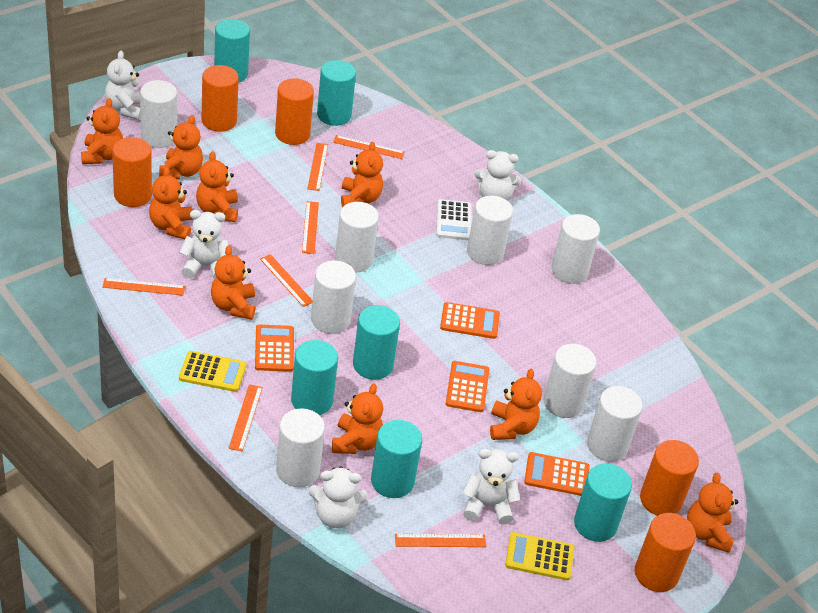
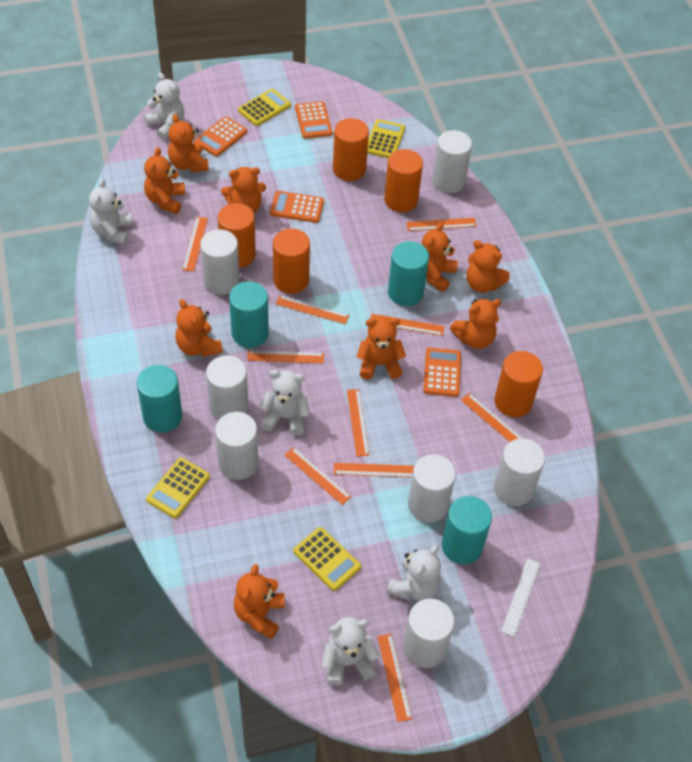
orange ruler: [102,278,185,295] [228,384,263,451] [260,254,313,307] [302,201,319,254] [307,143,328,191] [333,135,405,159] [395,534,486,547] = 7 -> [182,217,208,272] [247,350,324,363] [276,295,349,324] [285,447,352,505] [334,463,414,478] [347,389,370,456] [371,314,444,336] [377,634,412,722] [406,218,477,231] [461,393,523,442] = 10
turquoise cylinder: [214,19,250,83] [291,340,338,415] [317,60,356,126] [353,305,400,380] [371,420,422,498] [574,463,632,542] = 6 -> [137,365,182,432] [229,282,269,348] [388,241,429,306] [442,496,492,564] = 4
white calculator: [436,199,471,240] = 1 -> none = 0
white cylinder: [140,80,177,148] [276,409,325,487] [311,261,356,334] [335,202,379,272] [467,196,513,265] [544,344,597,418] [551,214,600,284] [587,386,643,461] = 8 -> [200,229,240,295] [206,355,248,420] [215,412,258,480] [403,599,455,668] [408,454,456,522] [432,130,472,193] [494,438,545,506] = 7
white ruler: none = 0 -> [501,558,541,637] = 1
yellow calculator: [179,351,246,392] [505,532,574,581] = 2 -> [146,457,210,518] [238,89,291,126] [293,527,361,591] [367,119,405,158] = 4

